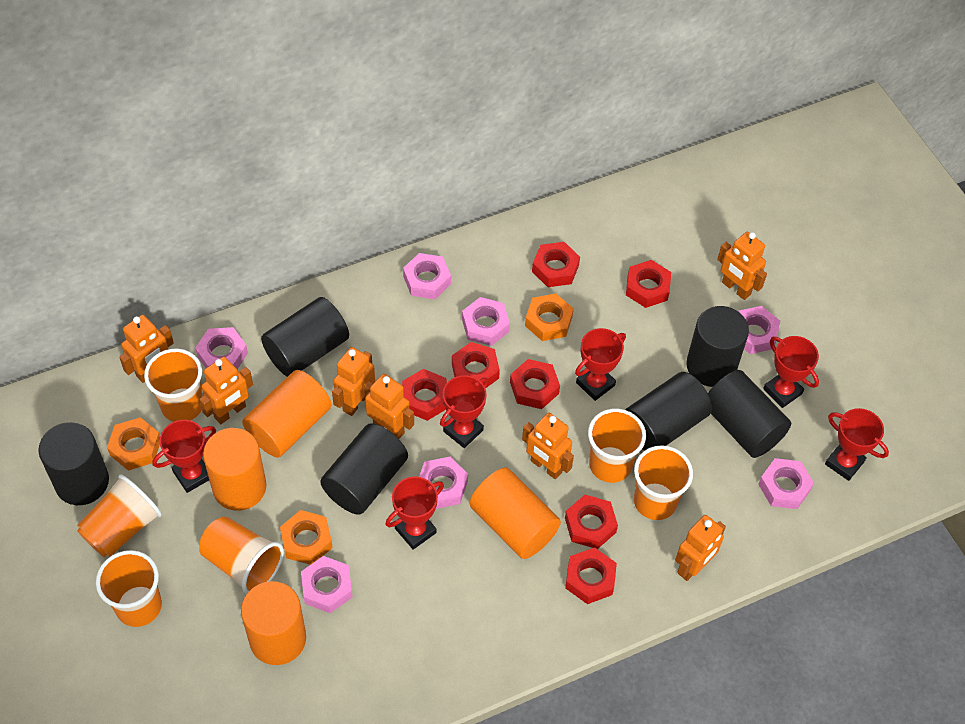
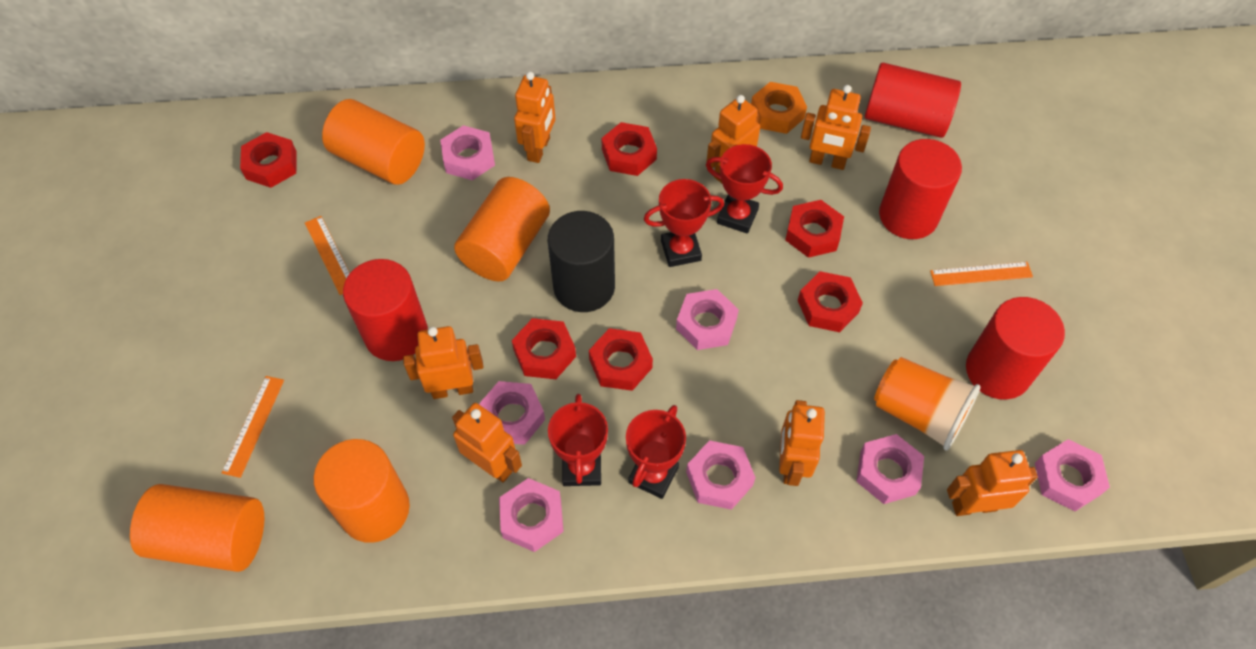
black cylinder: [38,422,109,505] [261,297,349,377] [320,423,408,515] [625,372,712,451] [686,306,749,387] [708,370,791,458] = 6 -> [548,211,615,312] = 1
orange cup: [77,474,162,557] [96,550,162,627] [144,349,203,422] [199,516,284,594] [588,409,646,483] [634,445,693,520] = 6 -> [874,357,980,451] = 1
orange nut: [107,417,160,471] [280,510,333,565] [525,294,574,341] = 3 -> [751,82,807,134] = 1
orange ruler: none = 0 -> [222,376,284,478] [305,216,350,295] [930,262,1033,286] = 3
red cylinder: none = 0 -> [343,259,428,361] [865,63,961,138] [879,139,962,239] [966,297,1065,400] = 4
red nut: [402,369,447,421] [452,342,500,389] [510,359,560,409] [532,242,580,287] [565,495,618,549] [565,547,617,604] [626,260,671,308] = 7 -> [240,132,297,188] [512,318,576,379] [589,328,653,391] [601,122,657,176] [785,200,844,258] [798,271,863,332] = 6
red trophy: [153,420,216,493] [386,477,444,550] [440,375,488,448] [575,328,626,401] [763,336,819,408] [825,408,889,481] = 6 -> [548,394,608,486] [626,405,686,499] [644,179,724,267] [706,144,783,234] = 4

